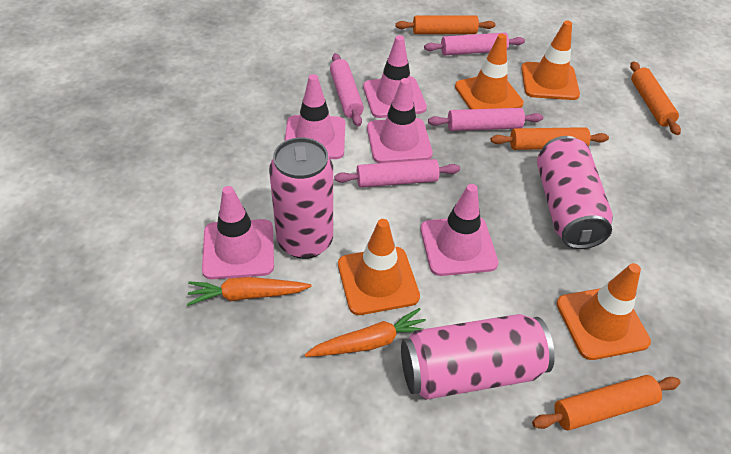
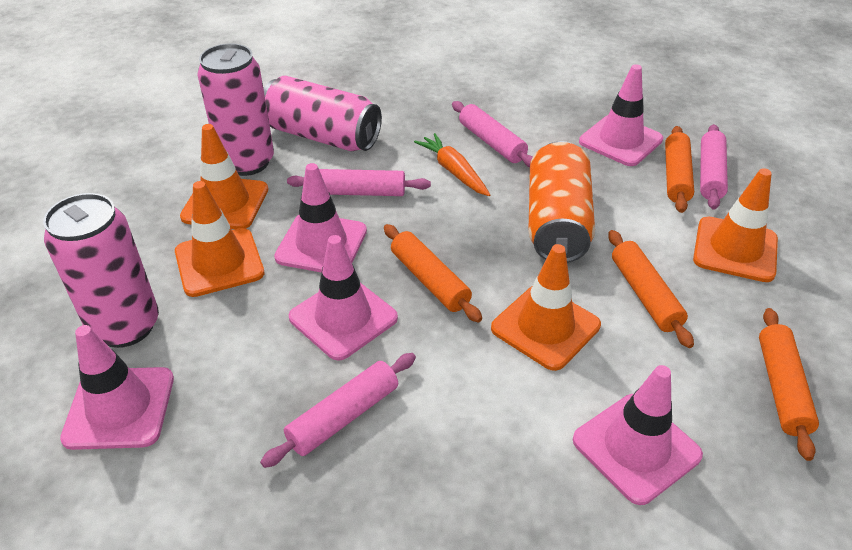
orange can: none = 0 -> [528,141,595,263] = 1
orange carrot: [187,277,312,306] [304,308,426,357] = 2 -> [414,133,490,196] = 1

